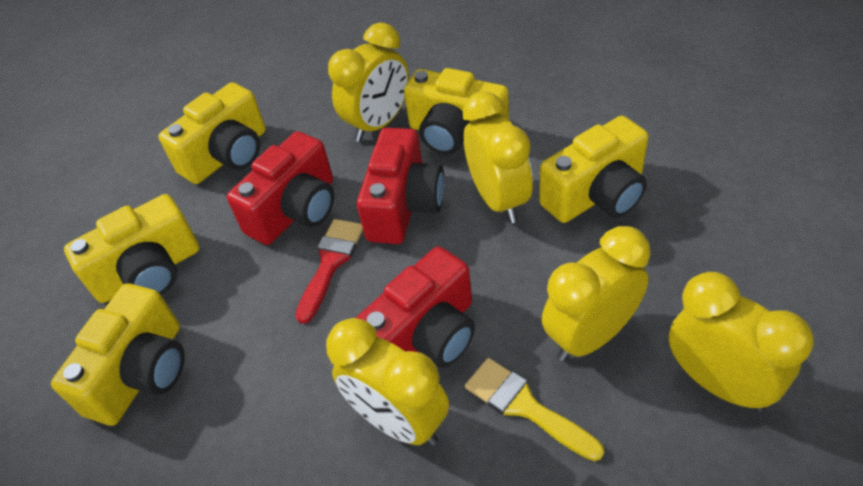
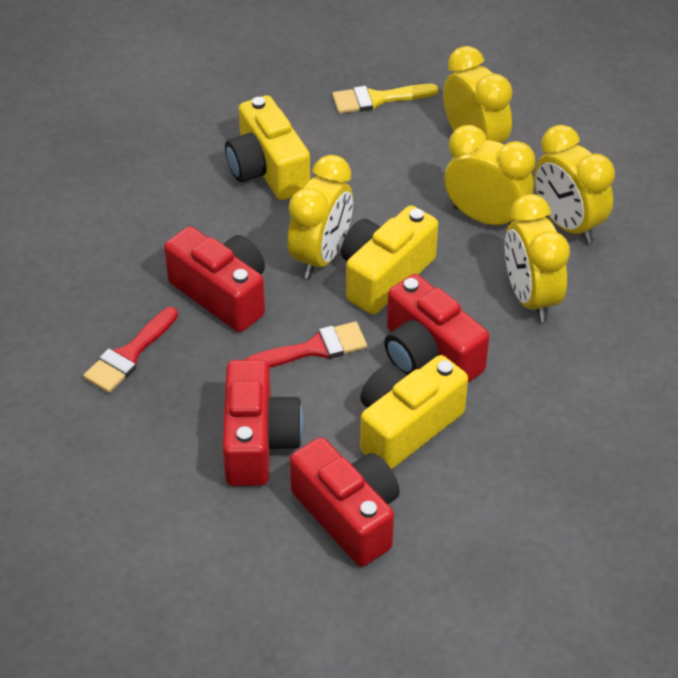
red brush: [295,219,363,324] = 1 -> [83,307,178,393] [246,322,367,368] = 2
red camera: [227,131,334,245] [356,247,475,368] [357,128,445,244] = 3 -> [164,226,265,332] [223,360,303,486] [290,437,400,567] [384,274,489,383] = 4
yellow camera: [51,283,185,426] [64,194,200,303] [158,82,266,184] [404,68,509,155] [539,116,648,223] = 5 -> [225,95,310,200] [341,205,438,315] [360,355,468,470] = 3

